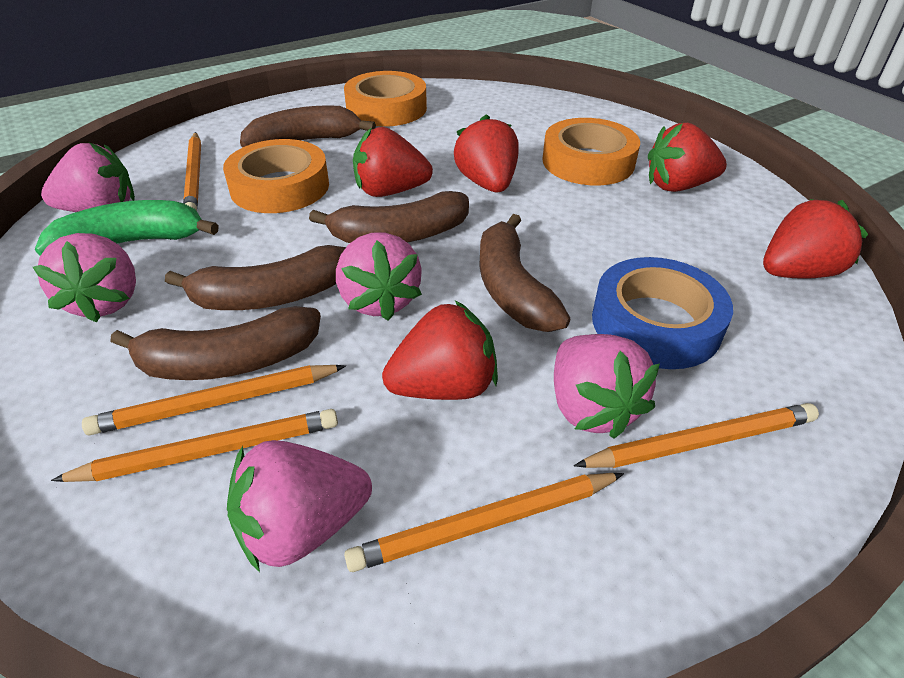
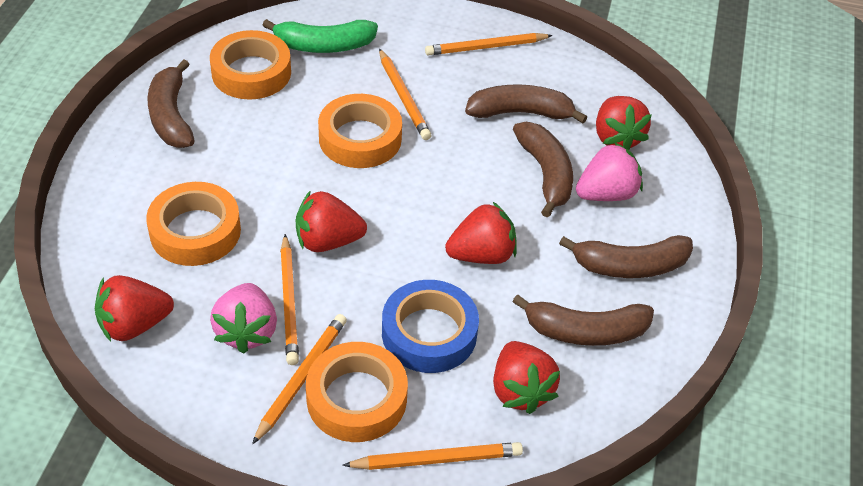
orange tape: [223,139,329,213] [344,71,427,127] [542,118,640,186] = 3 -> [146,182,241,266] [210,30,291,100] [306,342,408,442] [318,94,402,168] = 4
pink strawberry: [33,233,136,323] [41,143,135,212] [227,440,372,572] [336,232,422,321] [554,334,660,439] = 5 -> [210,283,277,354] [576,142,643,201] = 2

